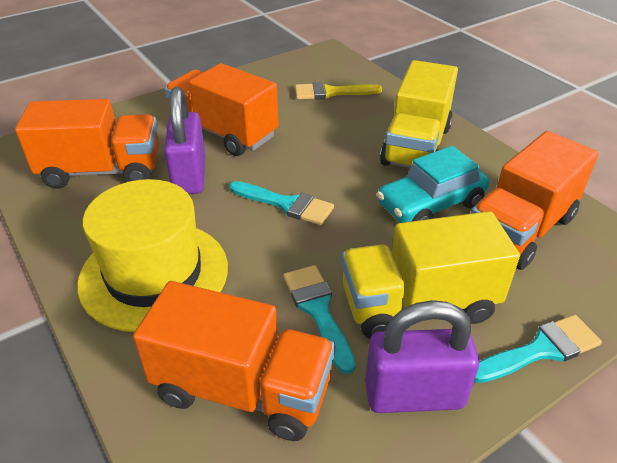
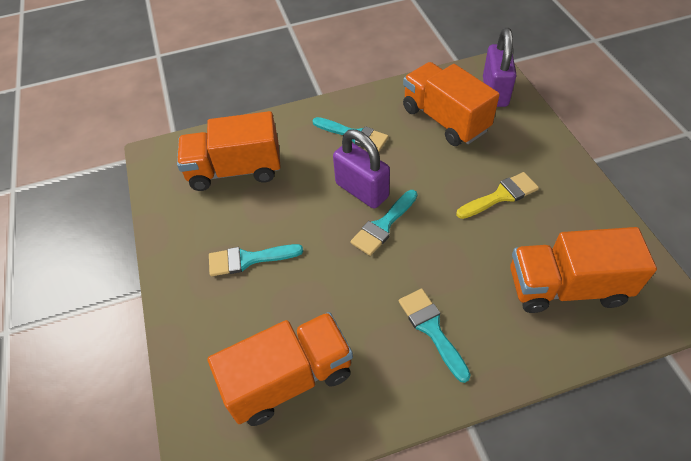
turquoise brush: [229,181,334,225] [283,265,356,374] [474,315,602,383] = 3 -> [209,244,303,276] [313,117,389,151] [350,190,417,256] [399,288,471,383] = 4
turquoise car: [377,146,489,223] = 1 -> none = 0
yellow hat: [77,179,228,332] = 1 -> none = 0
yellow truck: [341,211,520,339] [380,60,458,168] = 2 -> none = 0

